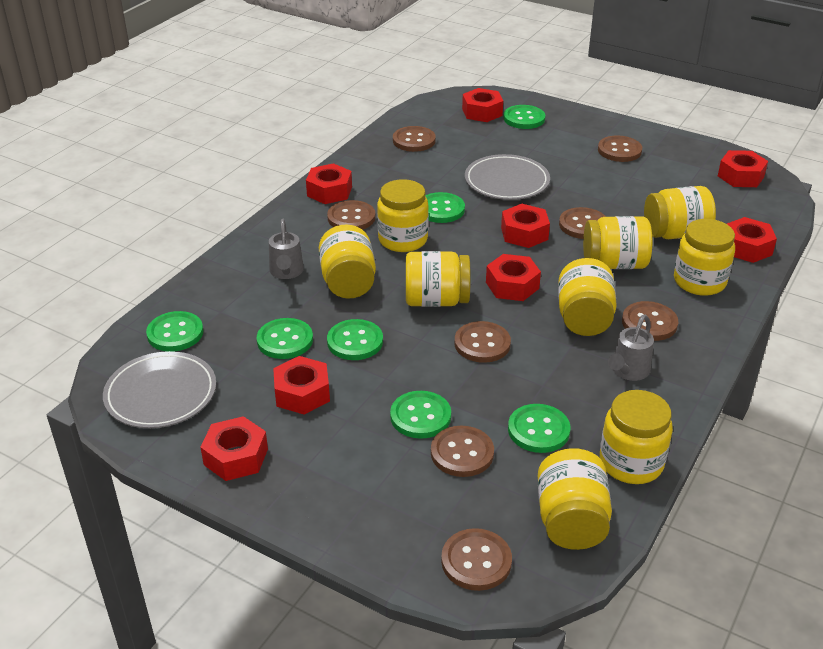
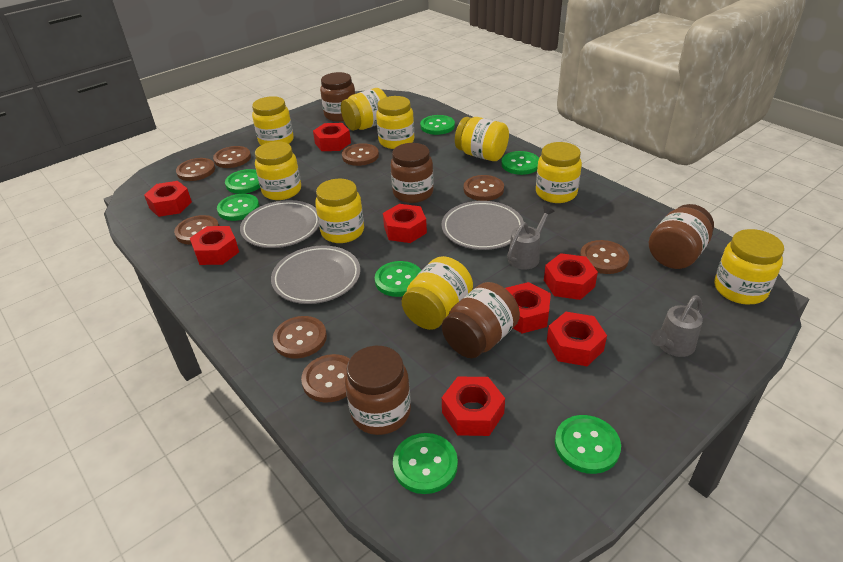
brown jar: none = 0 -> [320,72,355,122] [345,346,411,435] [391,143,434,203] [442,282,520,358] [649,204,714,269] = 5
grey plate: [103,351,216,428] [465,154,550,200] = 2 -> [240,200,319,248] [271,245,361,304] [442,201,524,250] = 3

